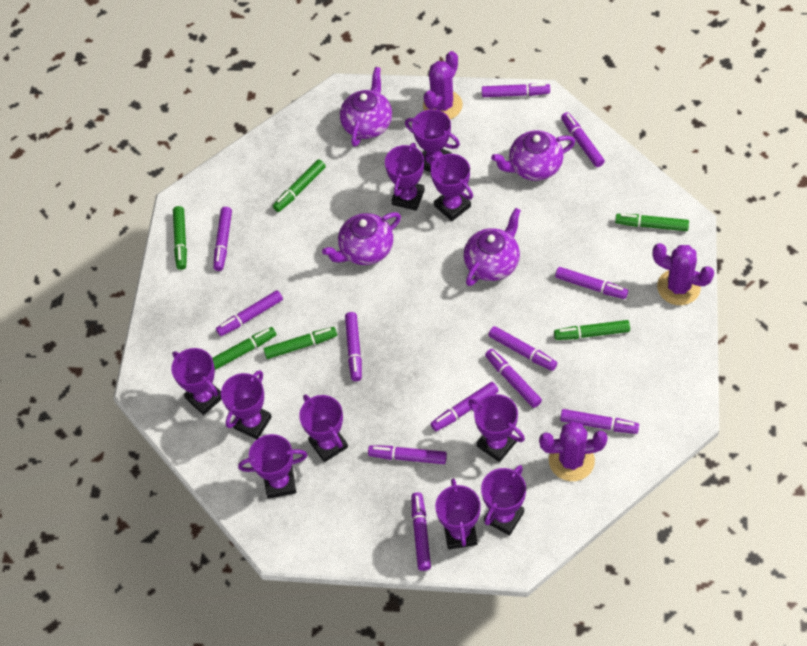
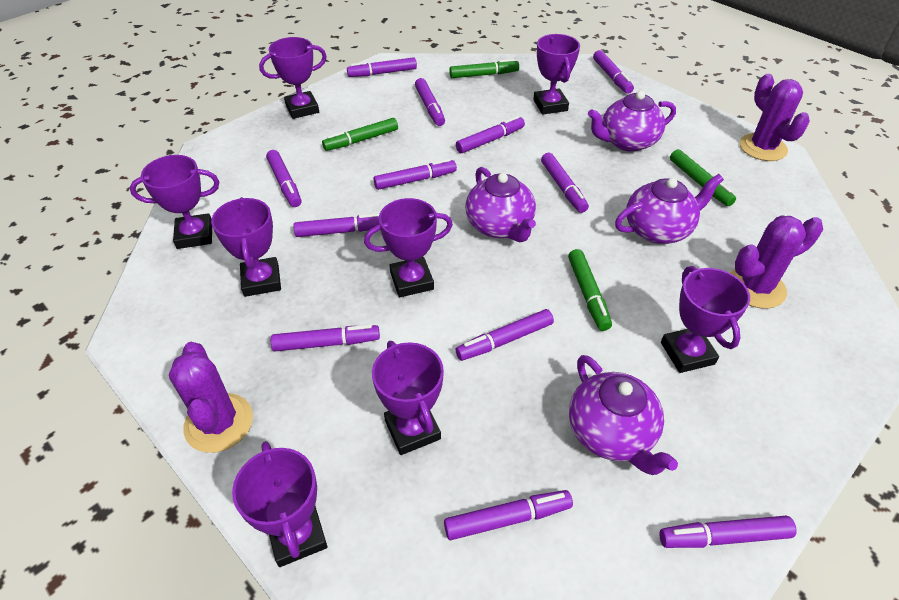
green marker: [173,206,187,270] [212,327,276,370] [264,327,337,359] [273,159,326,212] [554,320,630,340] [615,214,689,231] = 6 -> [322,118,398,151] [449,59,519,78] [568,249,612,331] [670,149,736,206] = 4
purple trophy: [171,348,222,415] [221,370,272,439] [238,434,307,499] [299,395,348,462] [385,143,425,211] [405,109,460,172] [429,154,473,221] [435,478,481,550] [468,394,525,462] [481,465,526,536] = 10 -> [130,155,219,249] [211,197,281,297] [232,441,327,567] [259,37,327,119] [364,198,453,297] [372,341,444,455] [533,34,580,115] [661,266,750,373] = 8

